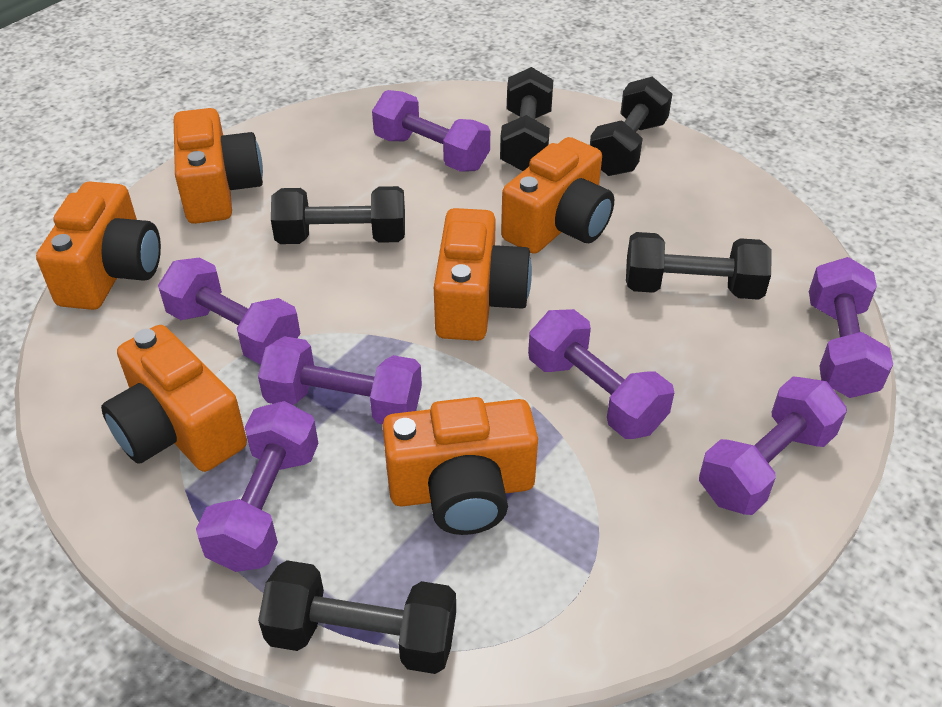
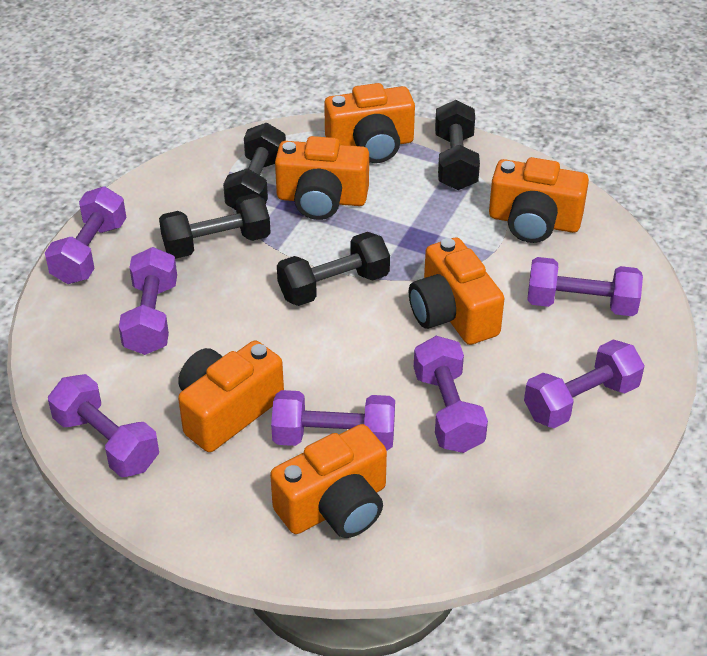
black dumbbell: [258,560,456,674] [271,186,405,244] [500,67,553,171] [590,77,672,176] [626,232,772,300] = 5 -> [159,194,271,259] [223,123,286,210] [277,232,390,306] [435,100,480,190] = 4

